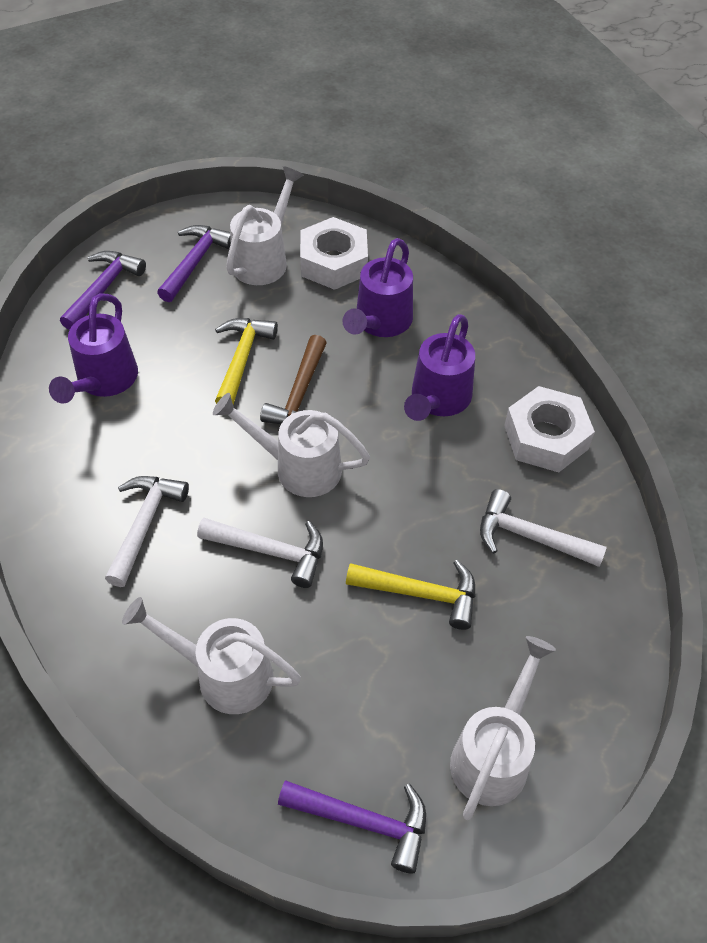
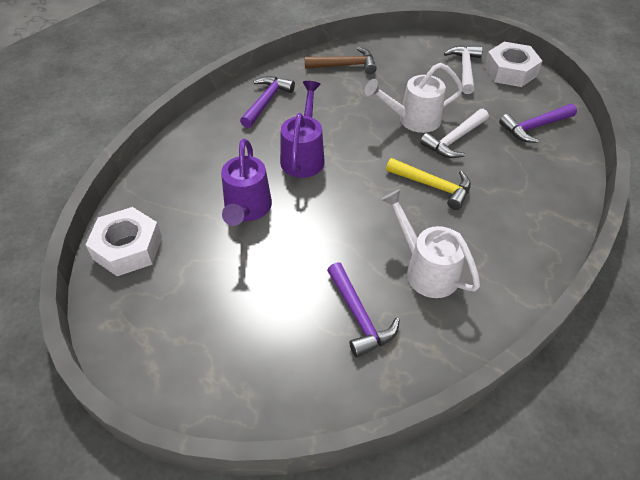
purple watering can: [49,293,138,403] [343,238,413,337] [404,314,475,421] = 3 -> [221,139,272,226] [280,81,325,178] = 2
white hammer: [105,476,189,587] [197,518,323,588] [480,489,607,567] = 3 -> [420,109,489,158] [444,45,483,94] = 2
white watering can: [122,597,301,714] [213,393,370,497] [226,166,304,285] [450,636,556,820] = 4 -> [364,63,463,133] [381,189,480,298] = 2
yellow hammer: [215,318,278,405] [346,560,476,630] = 2 -> [386,158,471,210] = 1

